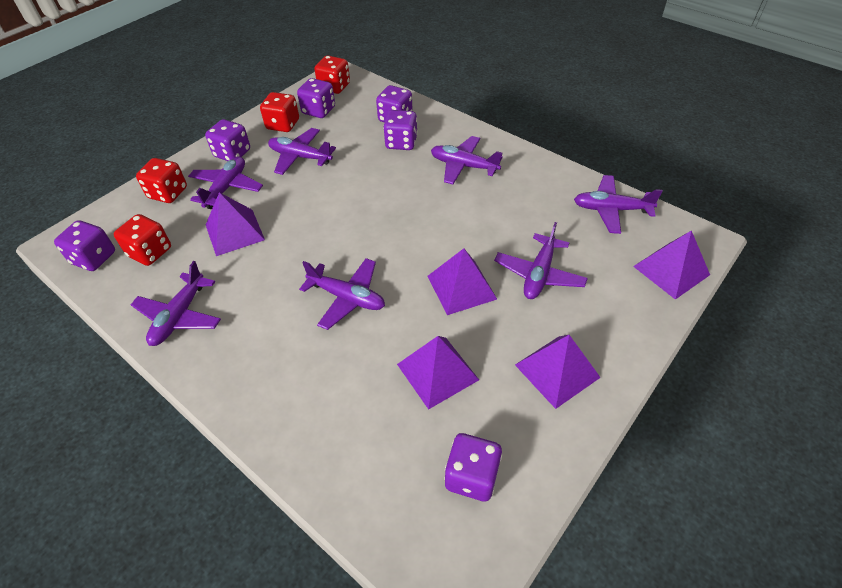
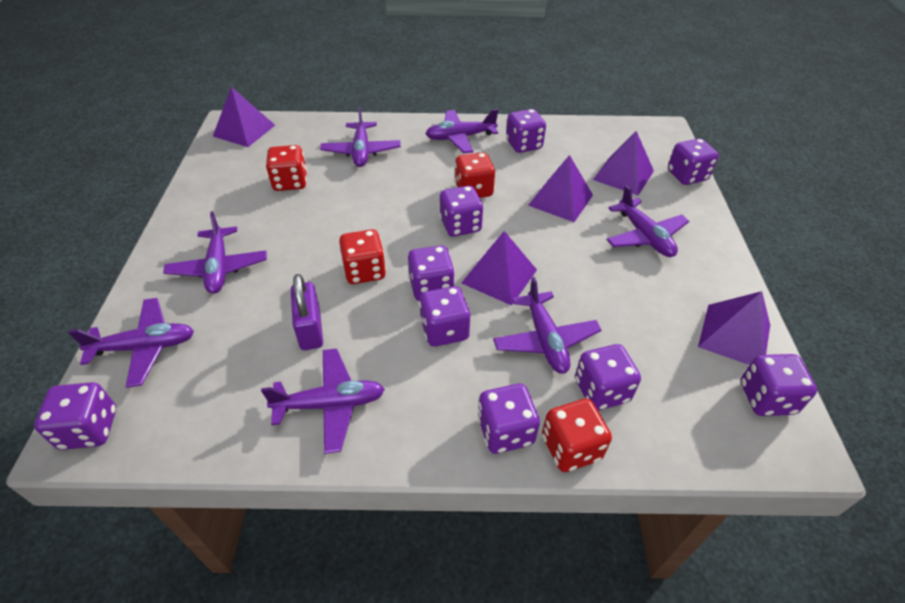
purple dice: [54,220,115,271] [205,119,250,161] [297,78,335,118] [376,85,413,123] [383,110,418,150] [444,433,502,501] = 6 -> [34,382,116,450] [408,245,455,301] [419,286,470,347] [440,186,483,237] [478,384,540,454] [506,109,546,153] [575,344,641,411] [668,138,719,185] [740,354,817,416] = 9
purple padlock: none = 0 -> [291,274,323,350] = 1

